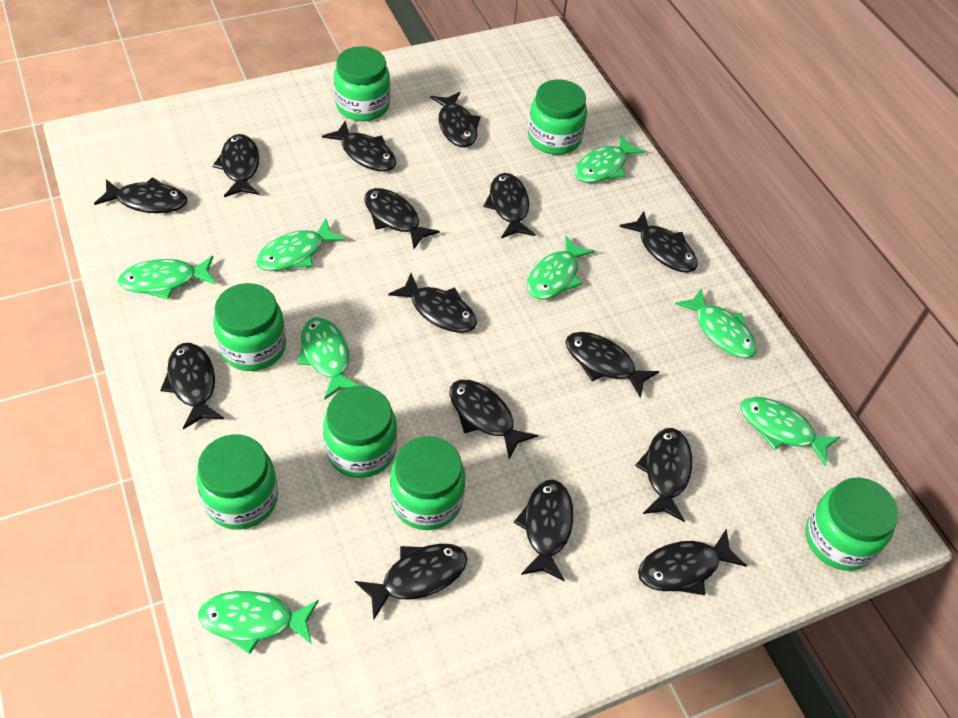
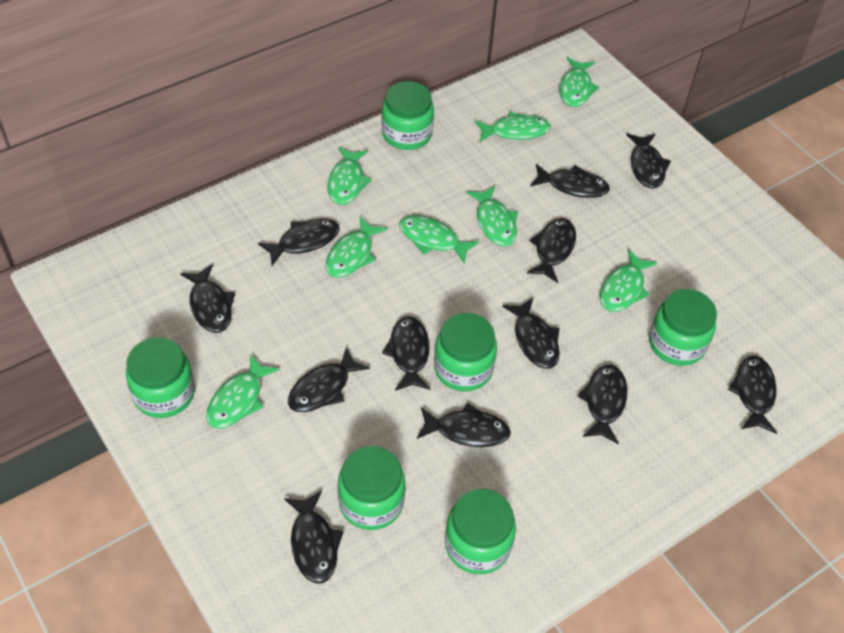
black fish: [94,177,187,213] [160,343,224,429] [212,134,259,197] [322,121,396,172] [355,544,467,620] [364,188,440,249] [388,273,477,333] [430,92,481,148] [449,380,538,459] [483,173,535,238] [514,480,573,582] [565,332,659,398] [619,211,698,273] [635,428,692,522] [638,529,747,595] = 15 -> [180,264,235,333] [258,219,340,266] [284,491,344,583] [288,347,370,412] [382,316,431,391] [417,403,511,447] [502,298,560,369] [527,218,576,283] [530,164,610,198] [577,365,627,444] [626,134,671,189] [728,356,777,434] = 12
green jar: [196,434,278,530] [213,283,286,371] [323,386,397,478] [334,46,390,121] [390,436,465,530] [528,79,587,155] [806,478,899,571] = 7 -> [126,337,195,418] [338,446,405,530] [381,81,434,150] [434,313,497,391] [445,489,516,574] [649,289,717,366] = 6

